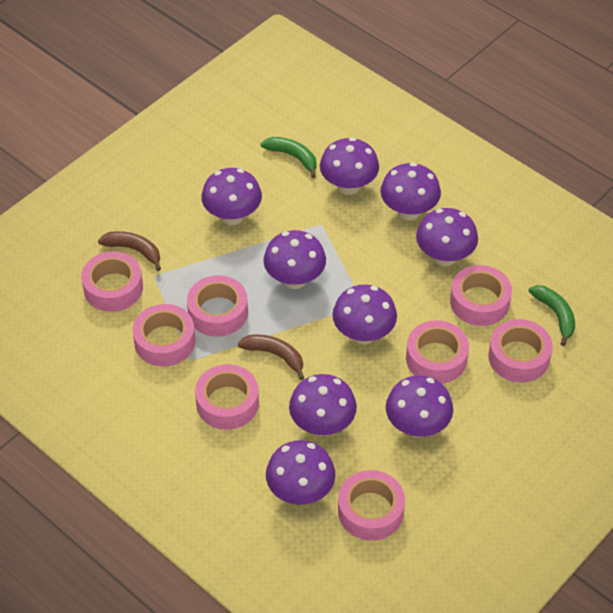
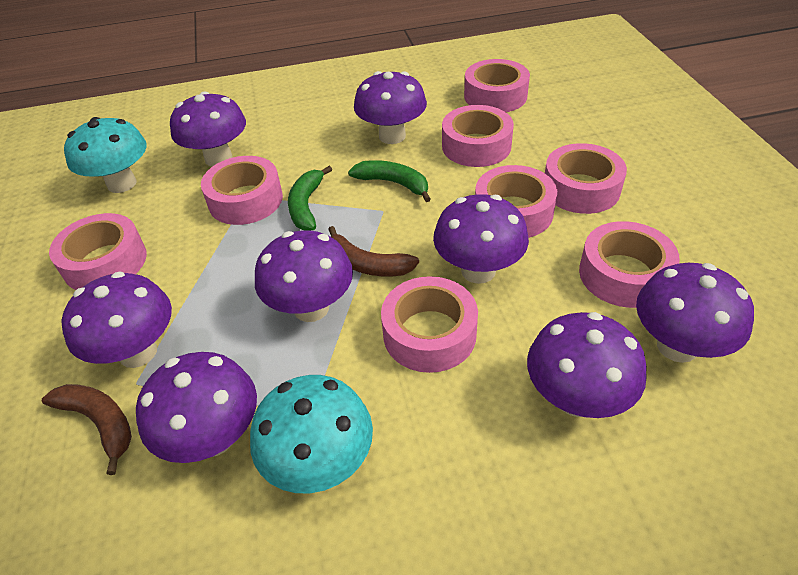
purple mushroom: [201,168,262,225] [263,230,326,289] [266,440,336,505] [289,374,357,436] [320,137,379,195] [332,284,397,344] [380,162,441,220] [386,375,453,437] [416,208,478,266] = 9 -> [61,272,172,368] [136,352,257,463] [170,91,246,167] [255,230,353,322] [354,71,427,144] [433,194,529,284] [527,312,647,418] [636,263,754,363] = 8
turquoise mushroom: none = 0 -> [64,117,147,193] [250,375,373,493] = 2

